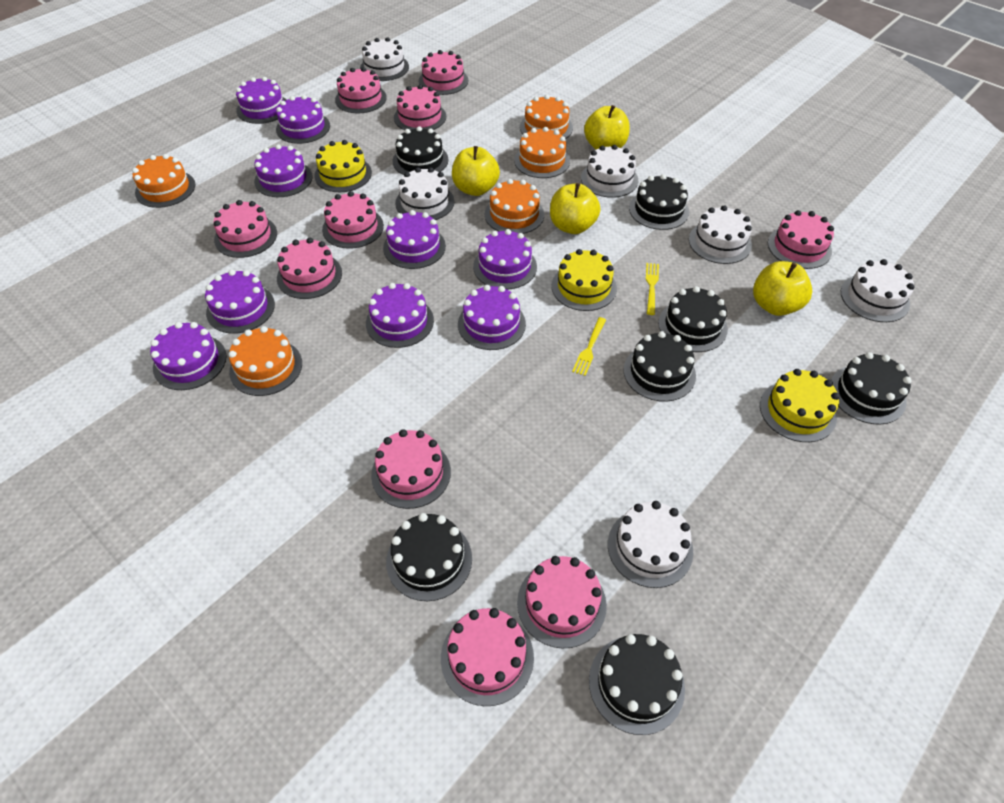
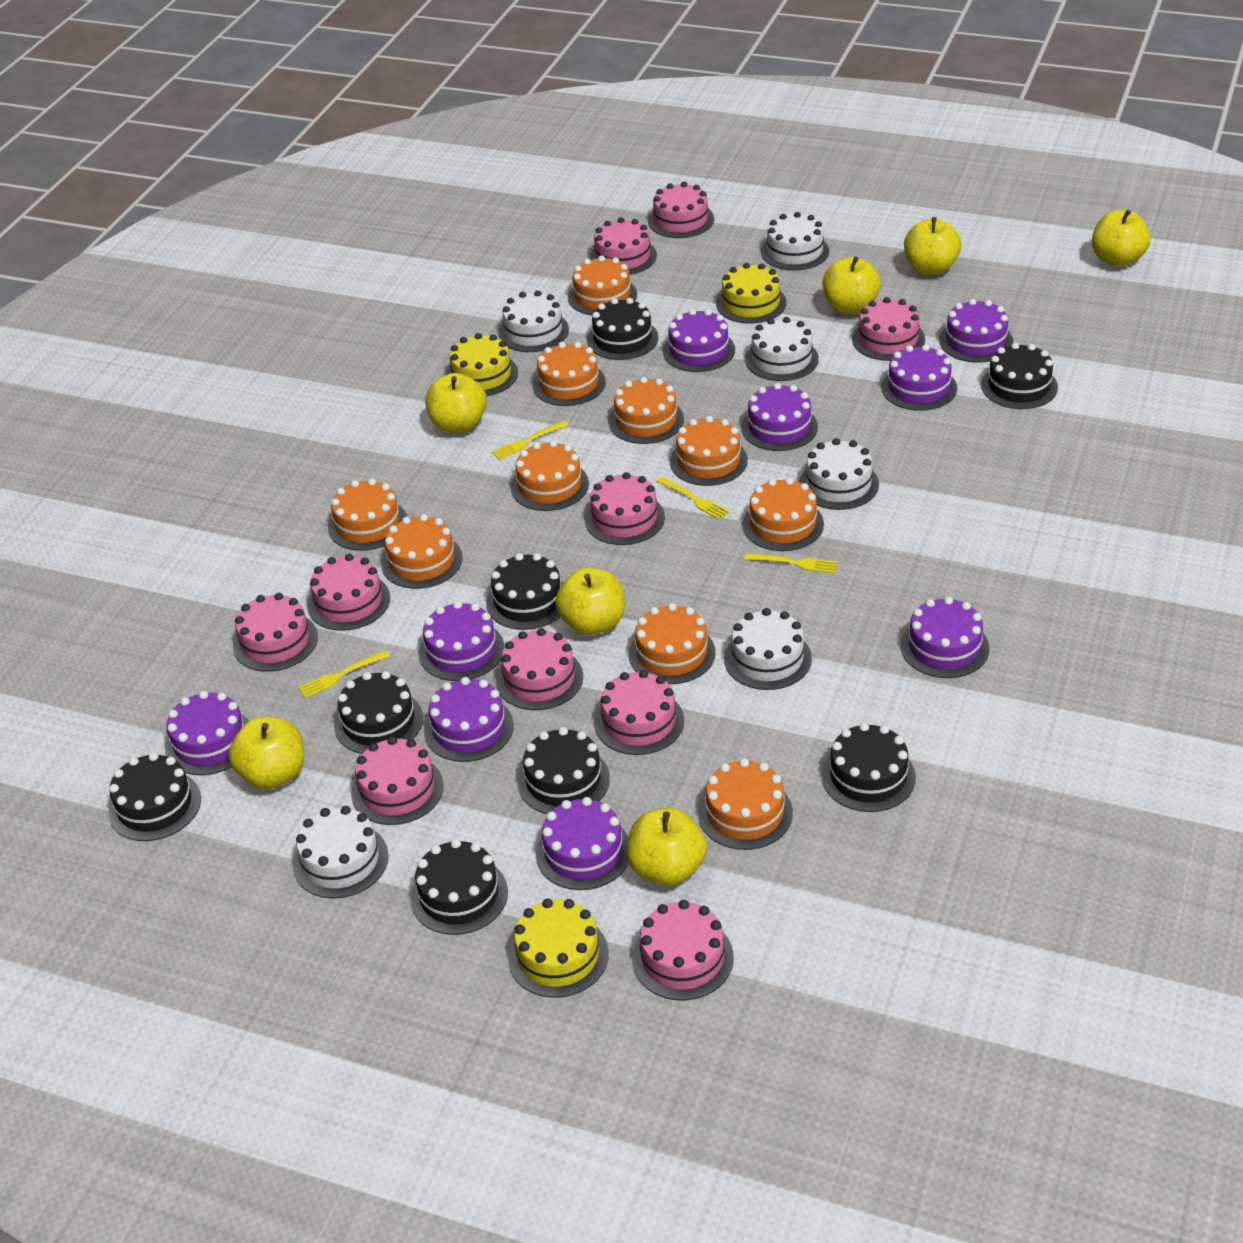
black cake: [386,513,472,601] [393,126,448,175] [589,634,685,735] [624,331,696,402] [629,174,689,230] [658,286,728,352] [831,352,912,425] = 7 -> [108,752,201,841] [334,671,423,754] [410,839,508,935] [486,553,563,630] [517,727,610,814] [587,298,659,360] [821,723,916,812] [981,343,1058,409] = 8
orange cake: [132,154,195,208] [228,326,302,396] [485,179,544,234] [514,127,570,178] [520,95,573,139] = 5 -> [328,478,407,551] [381,514,463,589] [511,440,589,511] [532,342,606,406] [568,256,637,315] [608,377,684,444] [629,603,716,684] [670,416,748,486] [698,758,793,850] [742,478,824,551] = 10
yellow apple: [452,146,500,196] [550,183,600,234] [584,105,630,150] [753,261,812,316] = 4 -> [229,717,304,789] [425,373,487,433] [555,568,625,635] [627,808,707,886] [822,256,881,314] [904,217,961,275] [1092,210,1151,267] = 7
yellow fork: [572,317,606,376] [646,263,659,315] = 2 -> [298,650,390,698] [492,420,569,460] [656,477,730,520] [744,553,837,573] = 4

